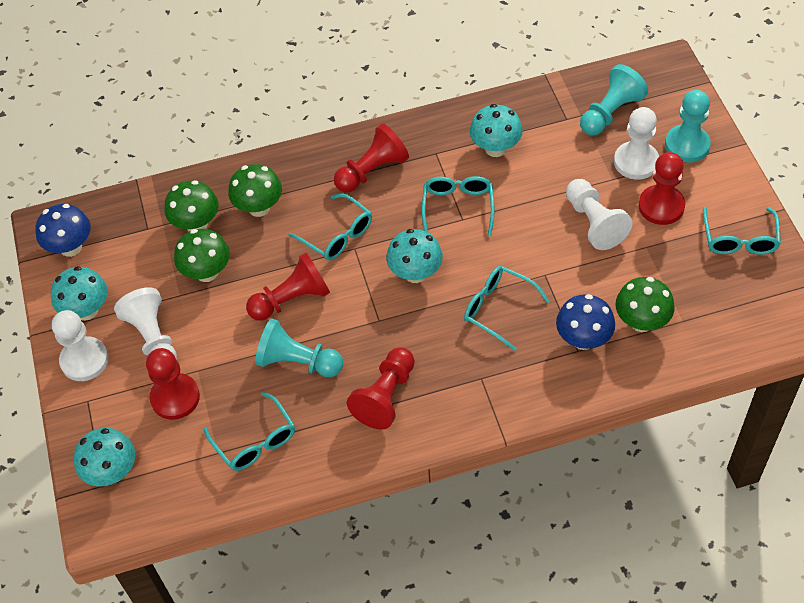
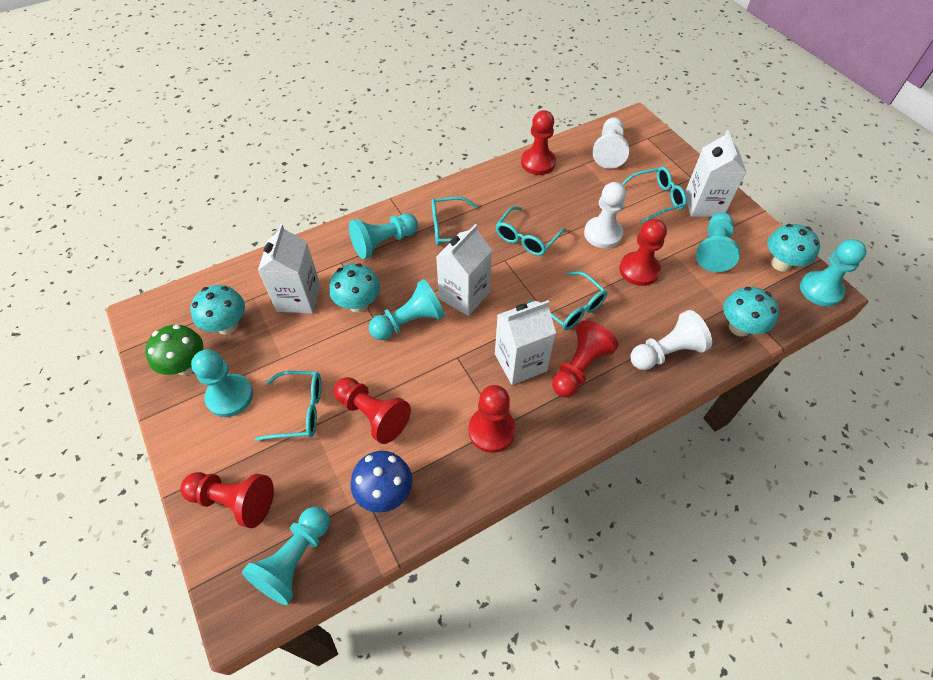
blue mushroom: [35,204,91,257] [556,294,615,350] = 2 -> [351,451,412,513] = 1
green mushroom: [165,180,219,231] [174,229,230,282] [228,164,282,217] [616,277,675,332] = 4 -> [145,325,203,375] = 1
red pawn: [146,348,200,420] [246,252,330,321] [334,123,409,192] [347,347,415,429] [639,152,685,225] = 5 -> [180,472,274,528] [334,377,411,444] [469,385,516,453] [521,110,556,175] [552,320,619,397] [619,219,667,286] = 6
turquoise pawn: [255,318,343,377] [580,64,648,136] [665,90,711,162] = 3 -> [191,349,253,417] [242,506,330,605] [349,213,418,259] [369,279,445,340] [696,212,740,272] [800,239,867,306] = 6
white carton: none = 0 -> [258,224,320,314] [436,224,492,316] [495,300,556,385] [685,130,746,217] = 4
white pawn: [52,310,109,381] [114,287,177,359] [566,179,632,250] [614,107,659,180] = 4 -> [584,182,626,248] [593,117,629,169] [631,310,712,370] = 3

